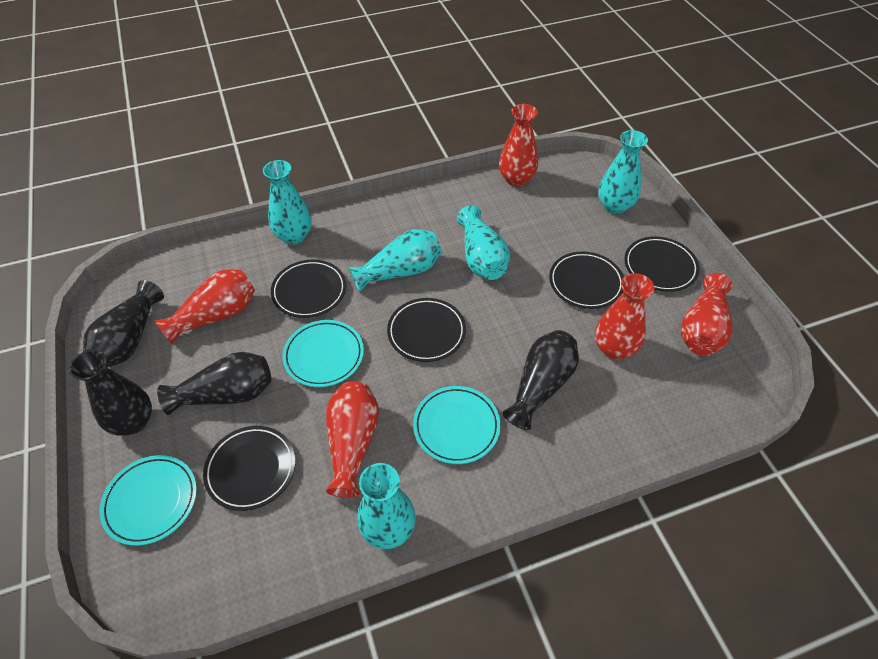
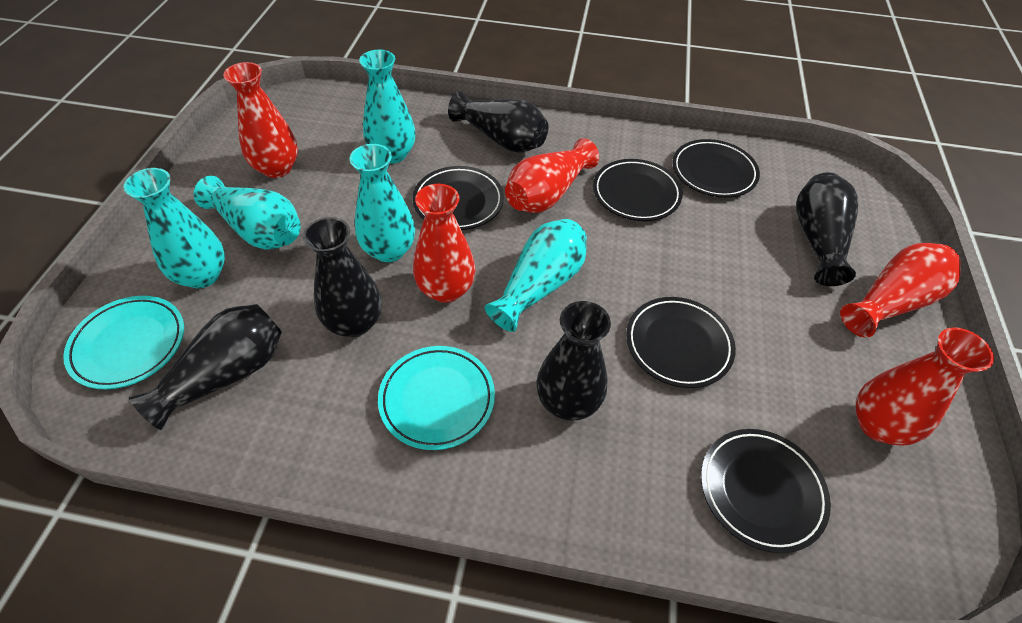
black vase: [69,350,152,436] [83,280,164,368] [157,352,271,415] [502,330,579,430] = 4 -> [129,304,282,430] [303,217,381,337] [448,91,549,153] [536,301,611,421] [796,172,858,286] = 5
turquoise plate: [99,455,197,546] [282,320,364,387] [413,386,501,464] = 3 -> [63,296,184,389] [378,346,495,450] = 2

